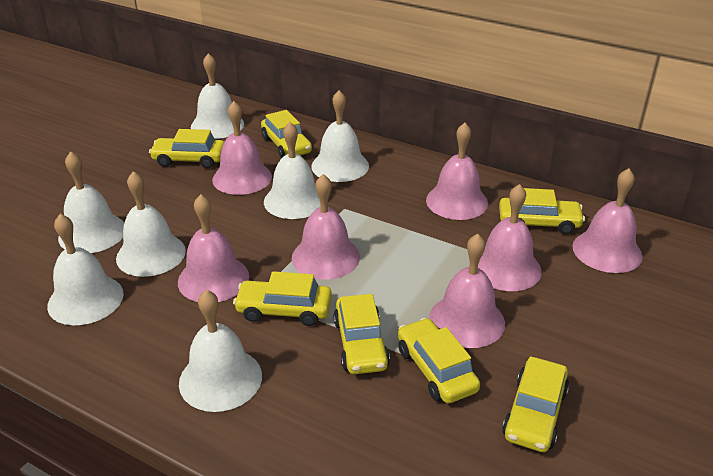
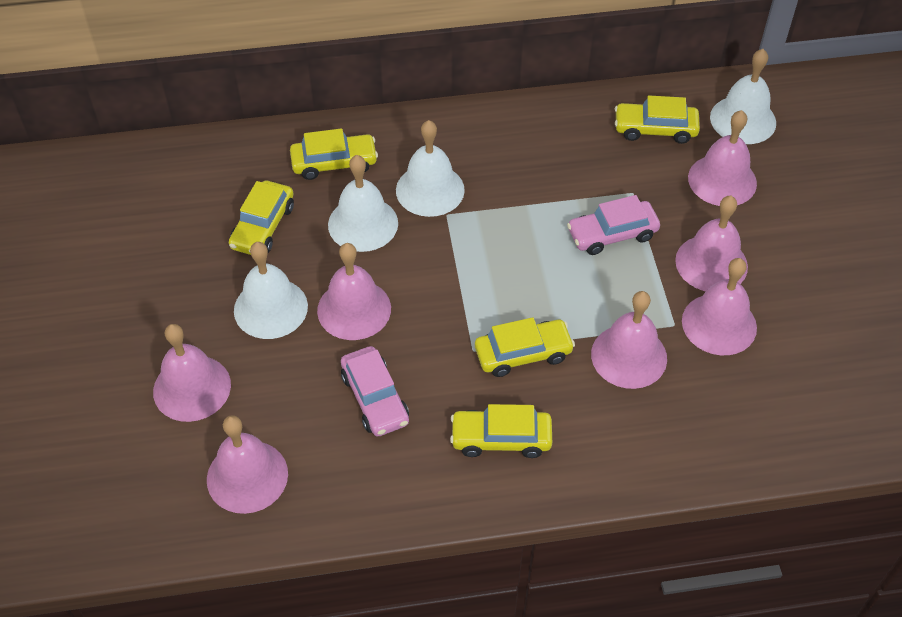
pink car: none = 0 -> [341,346,409,436] [567,195,660,255] = 2
white bell: [47,214,124,325] [58,152,124,253] [116,171,186,277] [179,290,262,412] [191,53,244,139] [264,122,321,219] [311,90,369,182] = 7 -> [234,242,308,339] [328,155,398,252] [396,120,465,217] [710,49,776,144] = 4
yellow car: [149,129,224,168] [233,271,332,326] [261,110,312,159] [333,294,390,374] [398,318,480,403] [499,188,585,234] [502,356,569,452] = 7 -> [229,181,294,255] [290,128,378,180] [450,404,552,458] [475,317,575,377] [615,96,700,144] = 5

